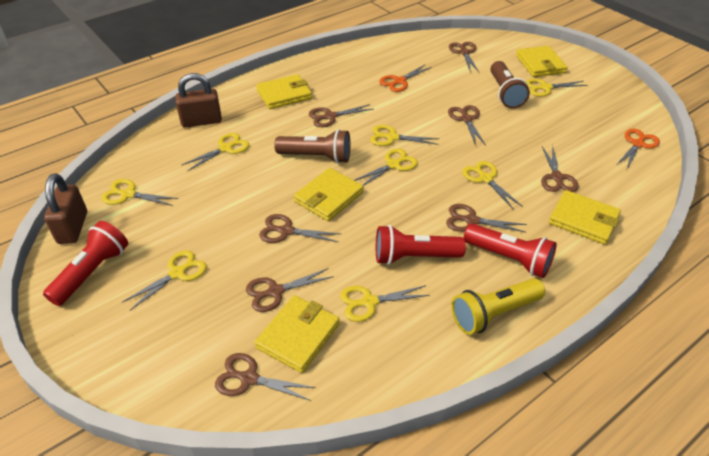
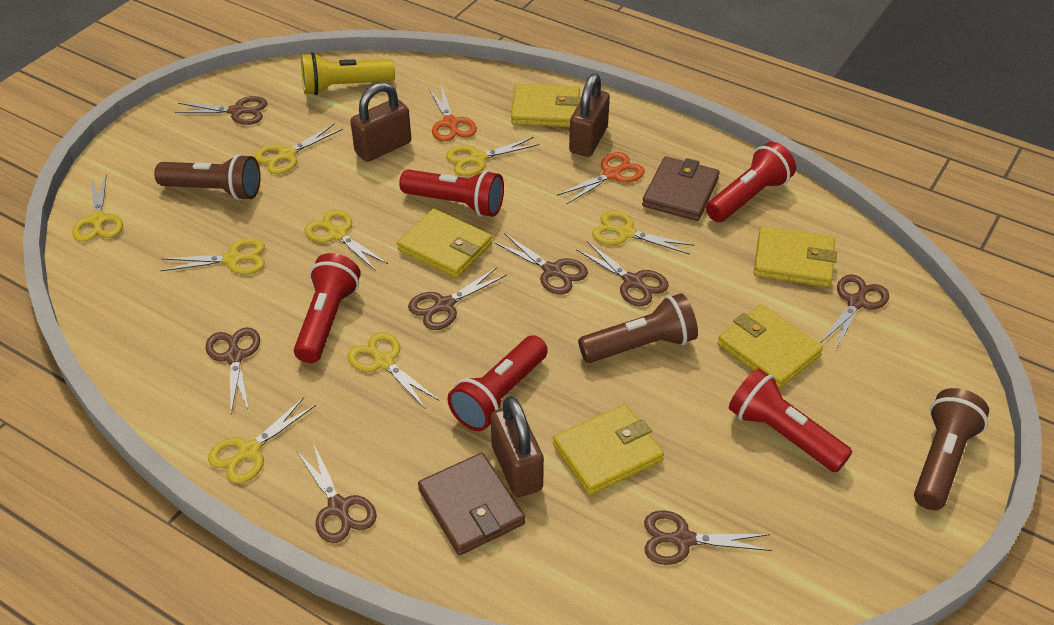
brown flashlight: [274,129,351,163] [490,61,530,109] = 2 -> [154,154,261,200] [578,293,698,363] [914,388,989,510] = 3
brown padlock: [44,173,87,244] [175,73,222,128] = 2 -> [350,82,411,162] [491,396,544,497] [569,74,610,157] = 3
brown wallet: none = 0 -> [418,453,525,555] [642,156,720,221] = 2
red flashlight: [43,221,128,306] [376,225,466,265] [464,223,557,278] = 3 -> [294,253,361,363] [399,169,504,217] [447,335,548,431] [706,142,796,222] [729,368,852,473] = 5

